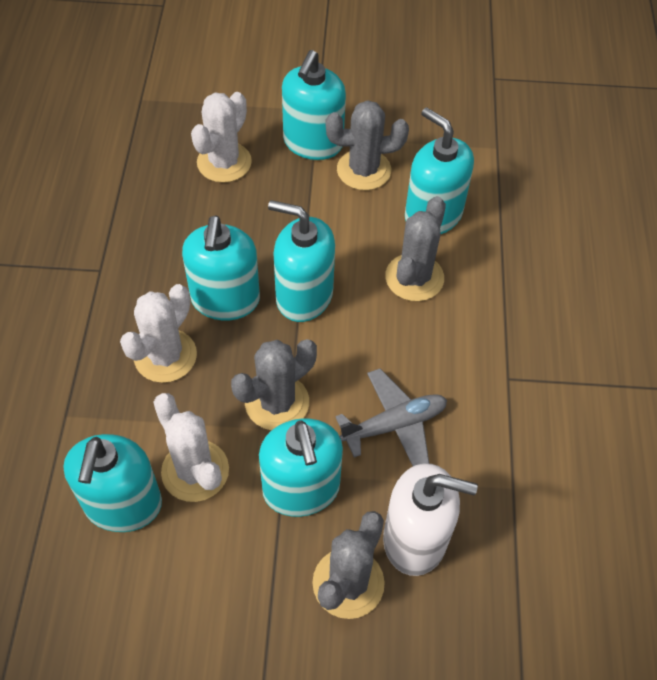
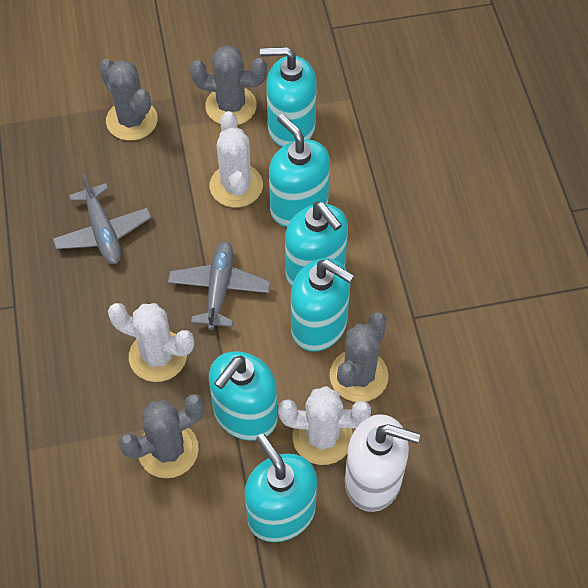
grey plane: [335,368,447,466] = 1 -> [53,174,152,264] [168,241,271,330] = 2

